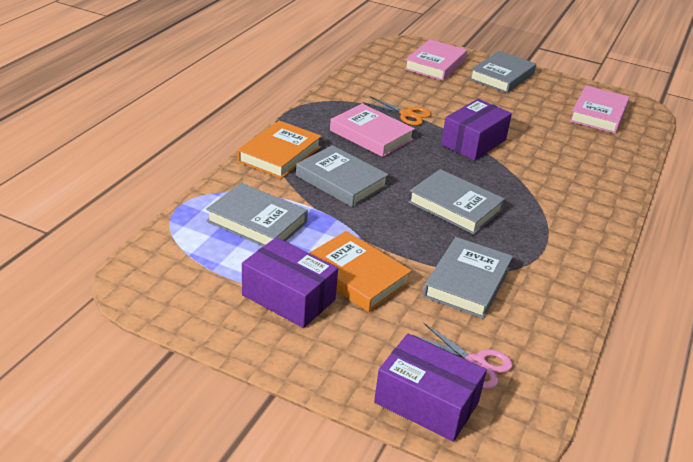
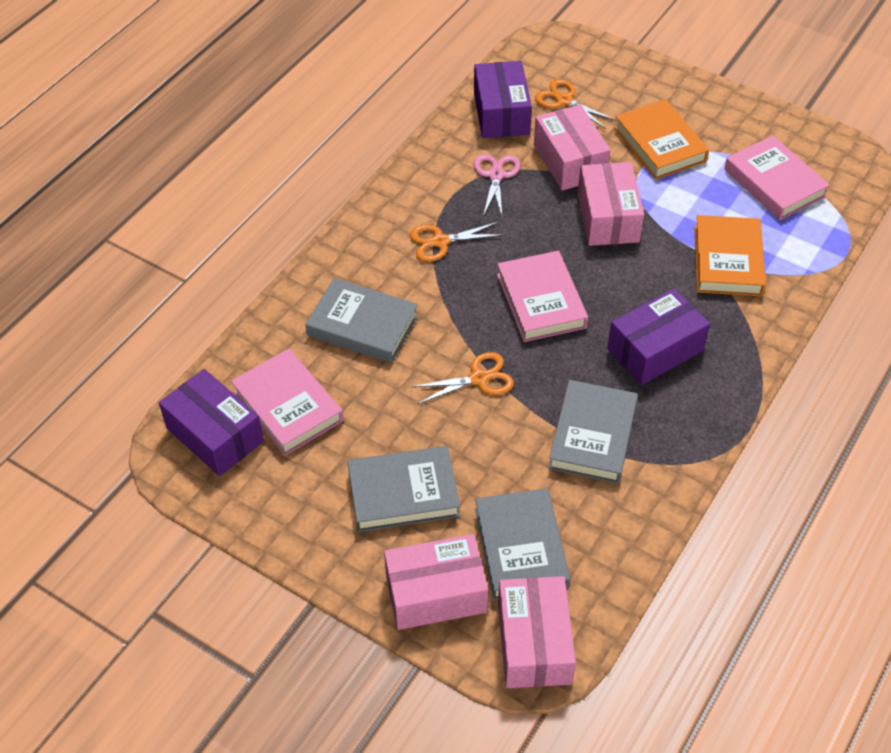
grey book: [206,183,308,247] [296,145,389,207] [408,169,505,235] [423,237,513,319] [469,51,536,93] = 5 -> [305,278,418,363] [347,446,460,532] [475,488,570,600] [548,380,638,484] = 4
orange scissors: [362,96,431,125] = 1 -> [410,222,503,262] [411,352,514,404] [535,79,616,129] = 3
pink box: none = 0 -> [384,534,488,630] [498,576,576,688] [534,105,611,191] [578,162,644,246] = 4

